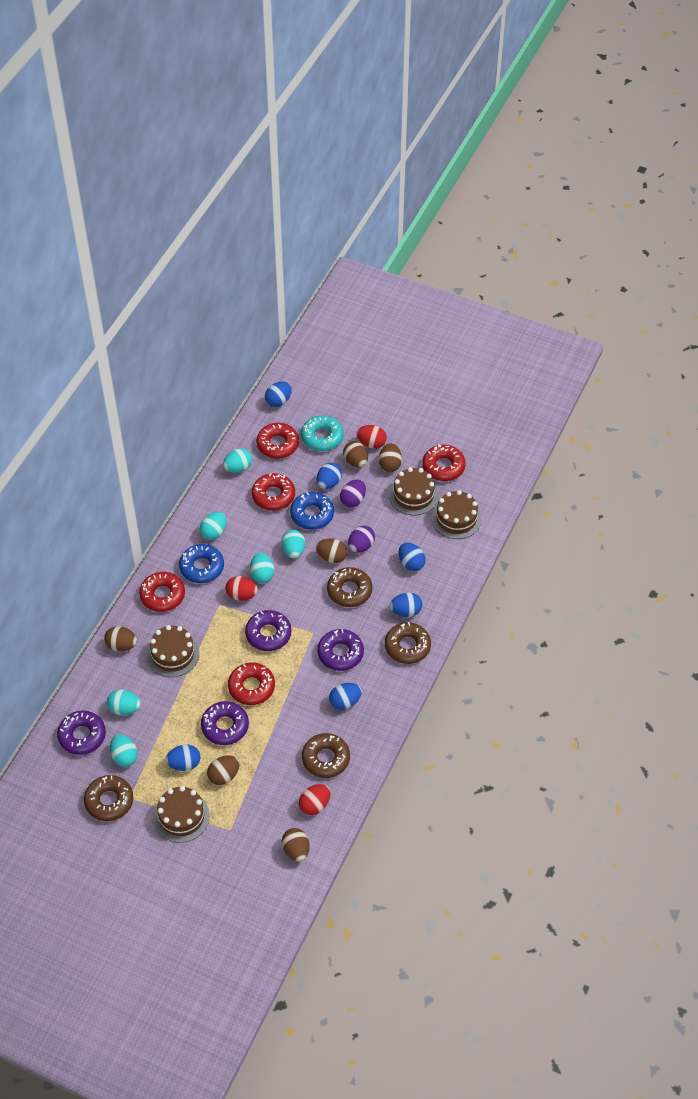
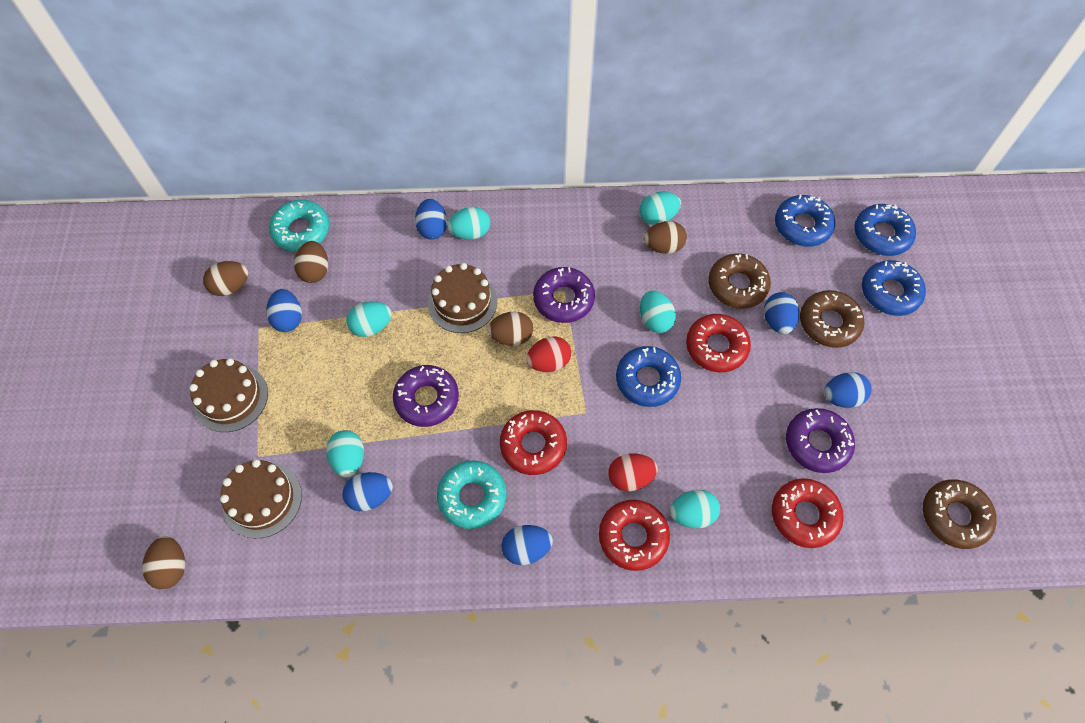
blue donut: [179,544,224,583] [290,492,334,530] = 2 -> [616,346,681,407] [775,195,835,247] [854,204,916,256] [862,260,926,316] = 4
brown cake: [147,625,199,677] [154,786,210,843] [389,467,438,515] [432,490,482,539] = 4 -> [189,358,268,432] [220,459,302,538] [428,263,497,333] = 3
brown donut: [84,775,133,821] [302,733,350,778] [327,567,372,607] [385,622,431,664] = 4 -> [708,253,771,309] [800,290,865,348] [923,479,997,549] = 3
brown egg: [104,626,137,651] [207,755,240,785] [282,828,310,862] [316,538,347,563] [343,441,368,468] [379,443,402,472] = 6 -> [142,536,185,589] [203,261,248,296] [294,241,328,283] [488,311,533,346] [644,221,687,254] = 5
purple donut: [57,711,106,755] [201,701,249,745] [245,610,291,651] [317,629,364,671] = 4 -> [393,365,459,427] [533,267,595,323] [786,408,855,473] = 3
purple egg: [340,479,366,508] [348,526,375,553] = 2 -> none = 0
red donut: [139,572,185,612] [228,663,275,705] [252,473,295,511] [256,423,299,459] [422,444,466,481] = 5 -> [500,410,567,475] [599,500,670,571] [686,314,751,372] [772,478,844,548] = 4
red egg: [226,576,258,601] [299,784,331,815] [356,425,387,449] = 3 -> [526,336,571,372] [608,454,658,491] = 2
turquoise donut: [301,415,344,451] = 1 -> [269,200,330,252] [437,460,506,529] = 2

